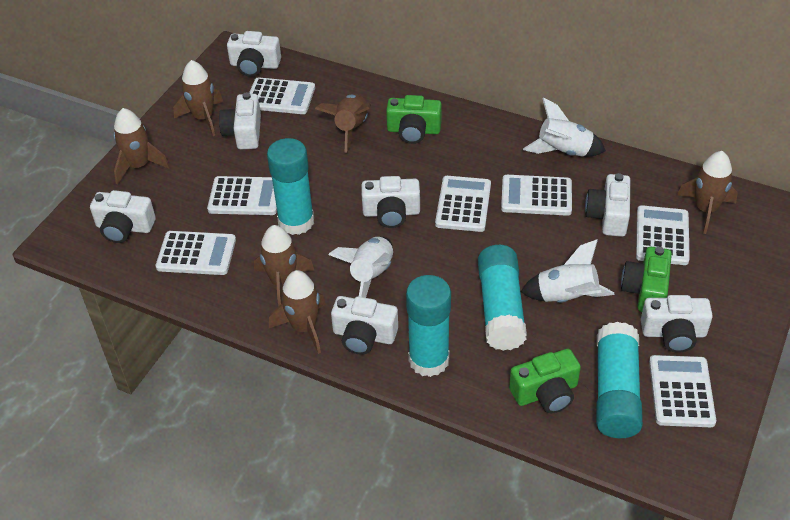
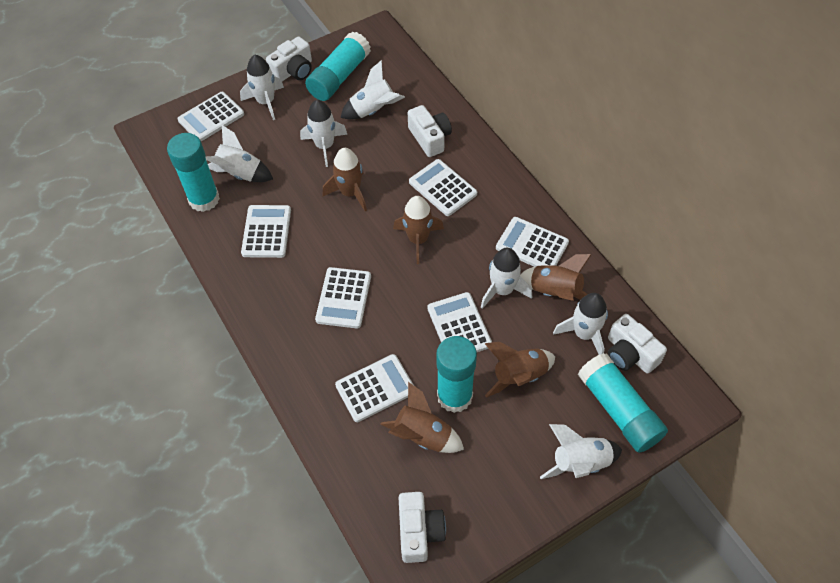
brown rocket: [114,108,170,185] [173,60,223,136] [254,225,315,307] [269,270,326,354] [315,94,371,153] [677,151,738,234] = 6 -> [323,148,367,211] [380,382,464,453] [393,196,444,264] [485,342,555,398] [520,254,592,301] = 5
green camera: [386,95,442,144] [509,349,581,413] [621,247,672,312] = 3 -> none = 0
white camera: [90,190,156,243] [219,92,261,149] [227,31,281,77] [331,296,398,355] [361,176,420,228] [585,173,630,237] [641,295,713,353] = 7 -> [266,37,312,81] [398,492,446,563] [408,105,452,157] [608,314,667,373] = 4
white rocket: [328,237,393,298] [521,239,614,303] [523,98,606,157] = 3 -> [206,125,273,182] [240,55,284,120] [300,100,347,167] [341,60,405,120] [481,248,532,309] [540,424,622,479] [553,293,608,355] = 7

